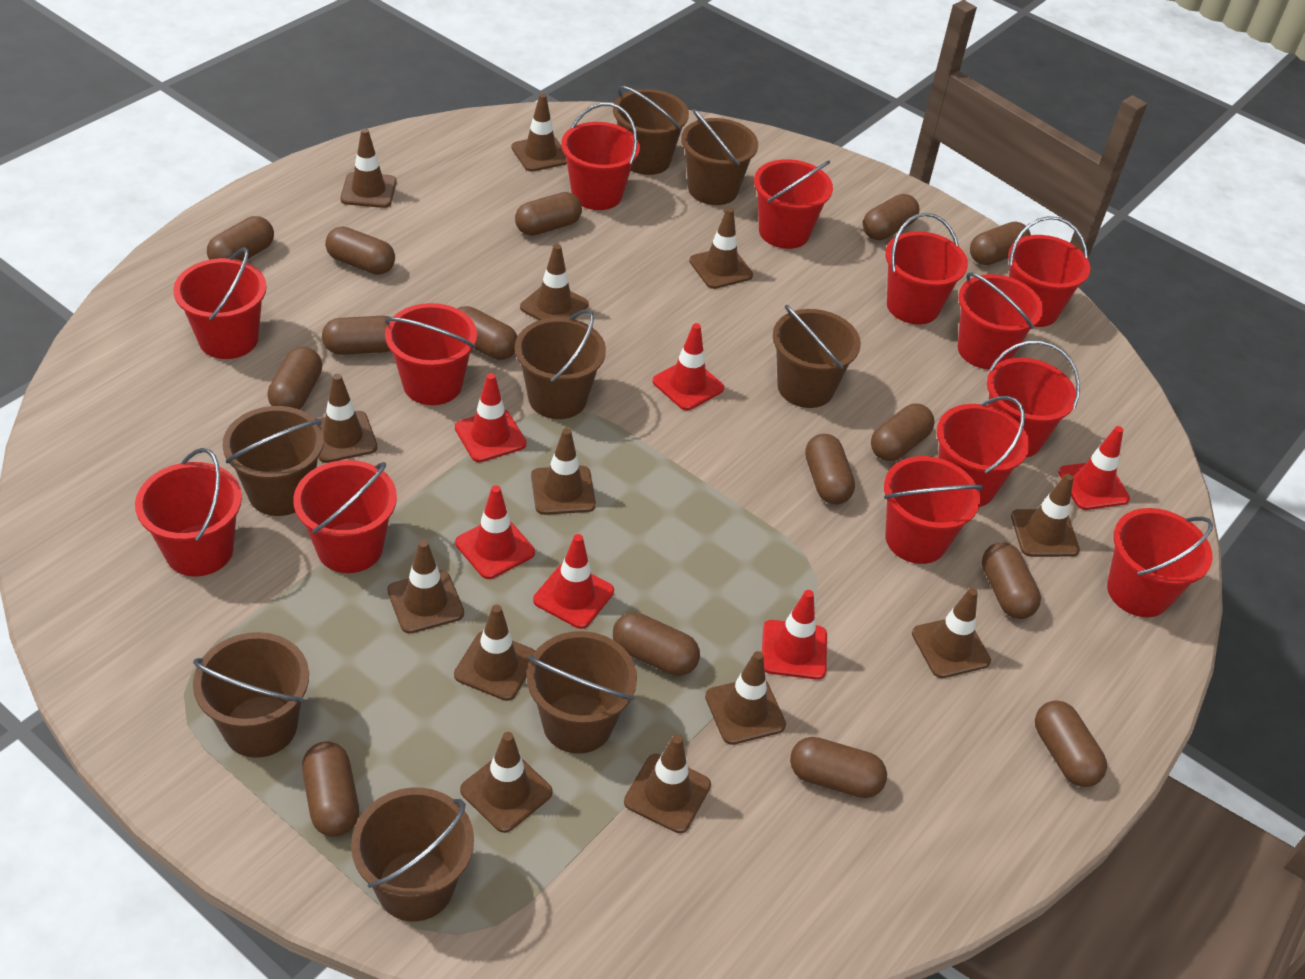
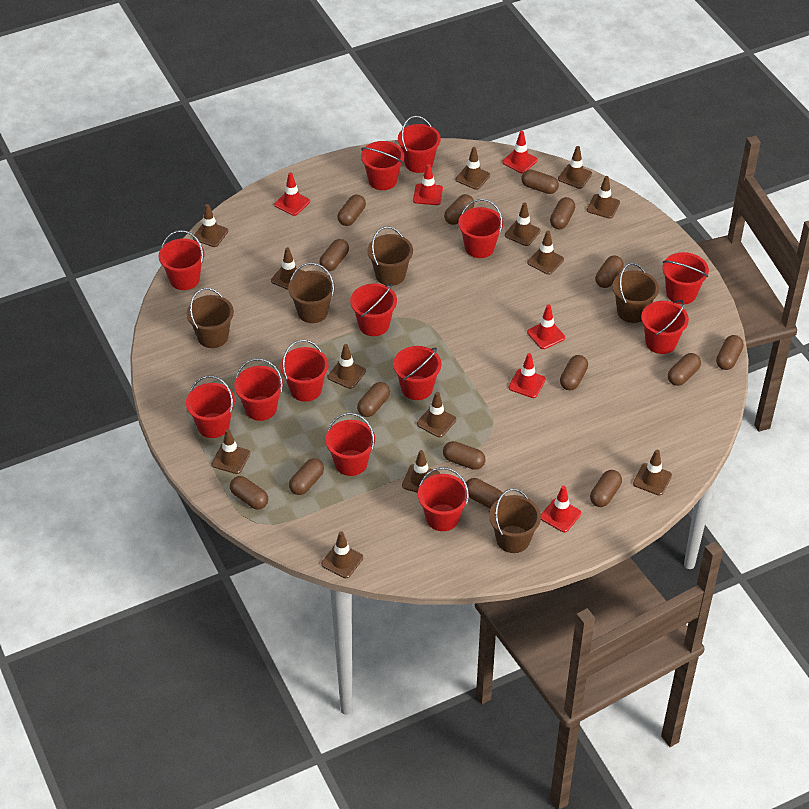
brown bucket: [193,632,309,758] [222,406,324,516] [351,787,474,921] [515,309,606,419] [527,631,637,754] [613,86,689,175] [681,109,758,205] [773,305,861,408] = 8 -> [187,288,234,348] [288,263,335,323] [368,226,413,286] [489,489,541,553] [612,263,659,323] = 5

